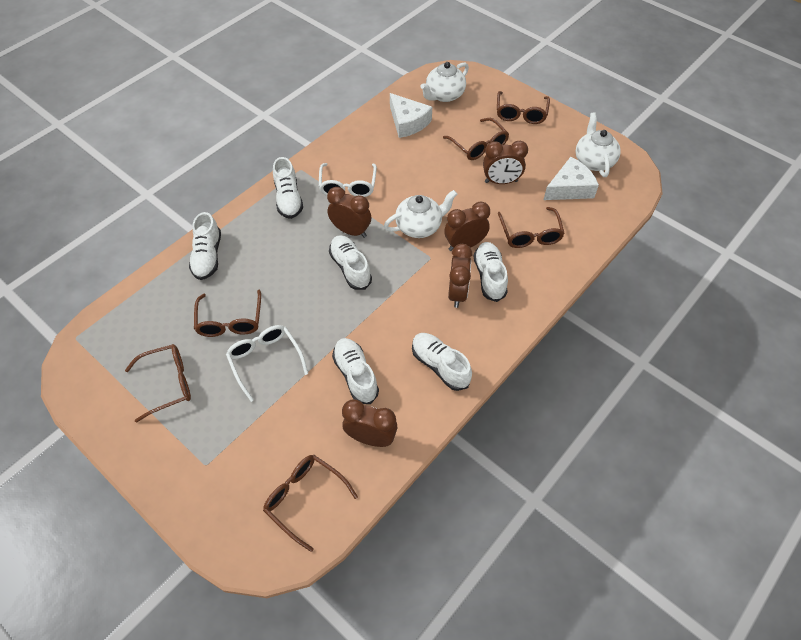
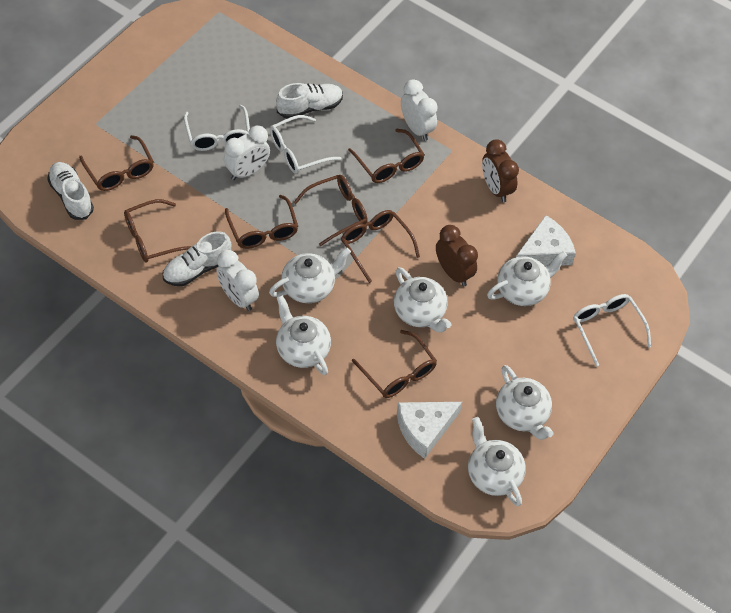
brown clock: [327,187,371,238] [342,399,397,447] [444,202,490,251] [448,244,472,308] [483,141,528,184] = 5 -> [436,225,478,286] [482,139,519,202] = 2
brown glasses: [125,344,191,423] [194,289,261,337] [263,455,358,552] [443,118,509,160] [497,91,550,124] [498,207,565,248] = 6 -> [79,135,154,191] [124,199,192,262] [225,195,298,249] [293,175,368,246] [341,210,420,283] [348,129,425,183] [352,330,437,398] = 7
white clock: none = 0 -> [217,250,259,311] [224,125,270,180] [401,79,438,141] = 3
white glasses: [226,325,308,402] [319,163,377,197] = 2 -> [184,105,250,151] [270,115,341,174] [573,294,651,367] = 3
white shoe: [189,212,221,280] [273,157,303,219] [329,235,372,290] [332,338,379,404] [412,333,472,391] [473,242,508,302] = 6 -> [47,162,94,220] [163,231,231,286] [276,83,343,119] = 3
white teapot: [384,190,457,238] [420,62,469,102] [575,112,621,177] = 3 -> [269,248,351,303] [276,295,331,375] [394,267,451,333] [468,417,526,506] [487,251,567,306] [496,365,553,440] = 6

